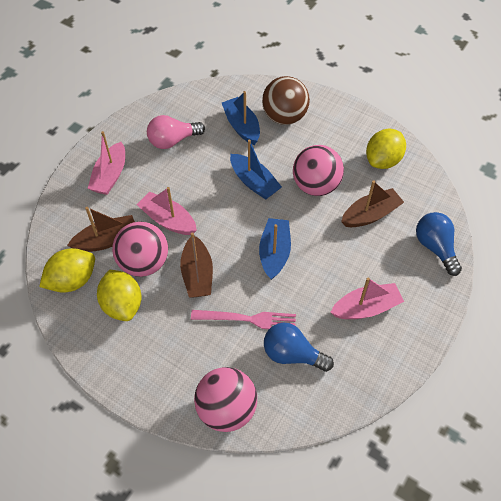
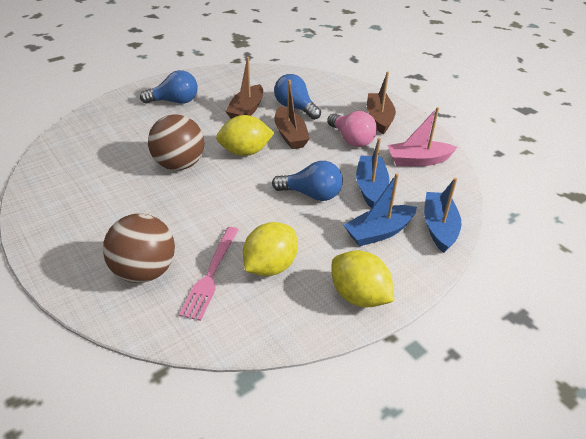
blue light bulb: [264,323,334,372] [416,212,462,276] = 2 -> [140,70,198,104] [272,161,343,201] [274,74,321,120] = 3
brown ball: [262,76,310,125] = 1 -> [103,214,175,283] [148,114,204,170] = 2
pink ball: [112,222,168,277] [194,367,257,432] [293,145,344,196] = 3 -> none = 0
pink boat: [88,131,125,195] [137,187,197,235] [330,278,404,319] = 3 -> [387,107,457,166] = 1

